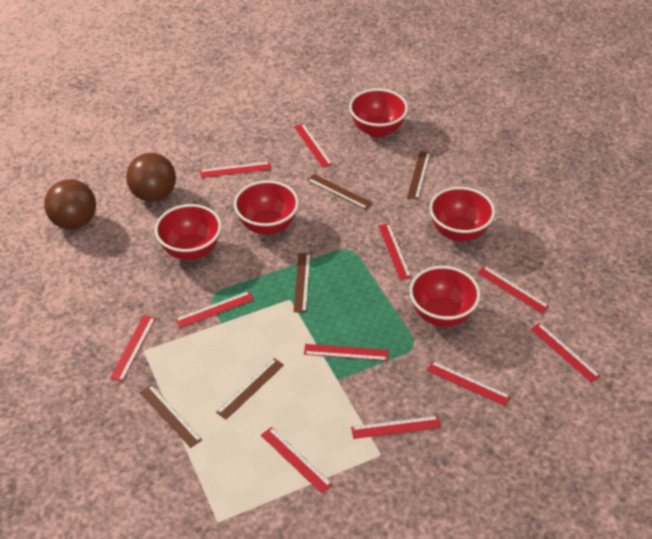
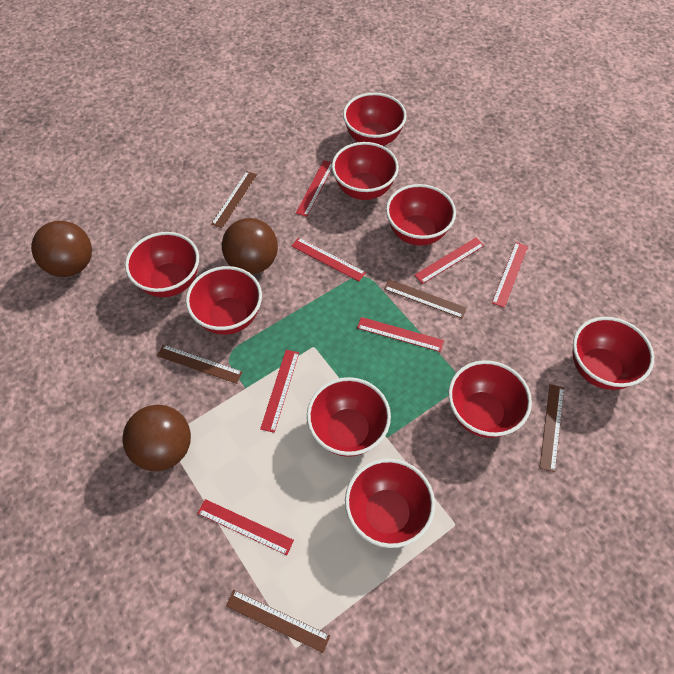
brown ball: [44,179,96,230] [126,153,176,202] = 2 -> [31,221,92,277] [122,405,191,471] [222,218,278,274] = 3
red bowl: [155,204,222,260] [234,180,299,235] [349,88,408,138] [409,266,480,327] [429,187,495,242] = 5 -> [125,232,199,297] [186,266,262,335] [307,377,391,457] [332,142,399,200] [343,93,407,146] [345,458,435,548] [386,184,456,246] [448,360,532,438] [573,317,654,390] = 9
red ruler: [110,315,155,381] [175,291,254,328] [200,162,271,178] [261,427,332,493] [294,123,332,167] [304,344,388,361] [351,416,441,439] [378,223,411,280] [427,361,510,406] [477,266,549,313] [531,323,600,383] = 11 -> [197,499,294,555] [260,350,299,433] [292,238,366,281] [296,160,332,217] [357,317,444,352] [414,238,484,284] [492,242,528,308] = 7

